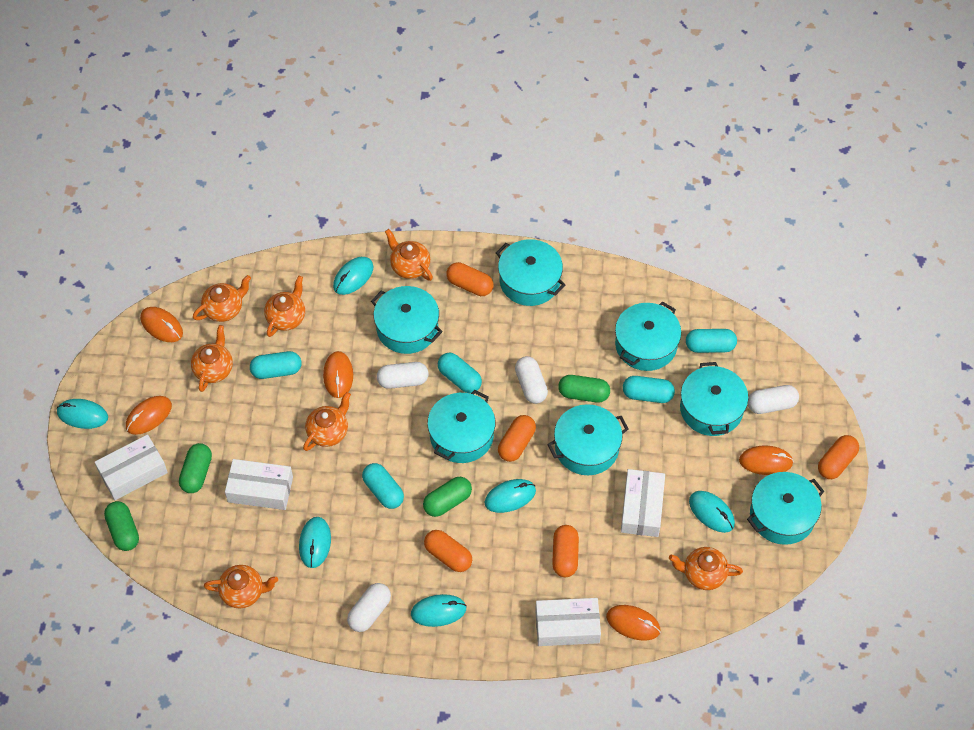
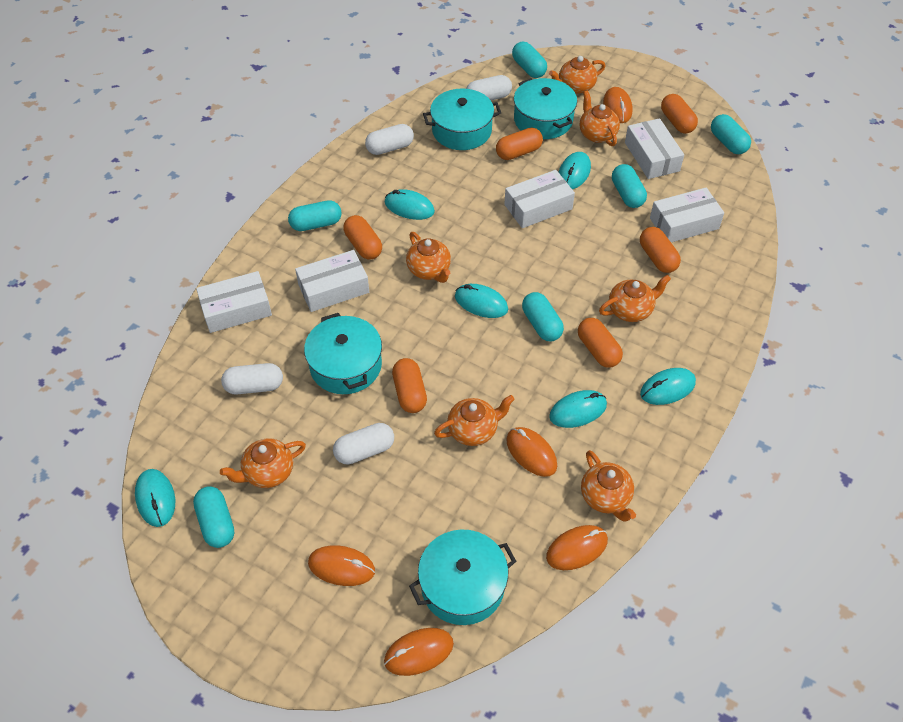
green capsule: [104,501,139,551] [179,443,212,493] [423,477,472,517] [558,375,610,403] = 4 -> none = 0
orange capsule: [424,530,472,572] [446,262,494,296] [498,415,536,462] [552,525,579,577] [818,435,859,479] = 5 -> [344,215,382,260] [392,358,427,413] [496,128,543,160] [578,318,623,368] [640,227,681,273] [661,94,698,134] = 6
turquoise capsule: [250,351,301,379] [362,463,404,509] [438,353,482,393] [623,376,675,403] [686,329,737,353] = 5 -> [193,486,234,548] [288,200,342,231] [512,41,547,78] [522,292,564,341] [612,164,647,208] [711,114,751,154] = 6
turquoise pot: [371,286,443,354] [427,390,496,463] [496,239,565,306] [547,404,629,475] [615,301,681,371] [680,362,748,436] [747,472,825,545] = 7 -> [304,313,382,394] [409,529,516,625] [423,88,501,150] [514,78,577,139] = 4
white box: [94,434,168,500] [225,459,293,510] [535,598,601,646] [621,469,665,537] = 4 -> [196,271,272,333] [295,250,369,312] [504,170,575,228] [625,118,684,179] [650,188,724,242] = 5

